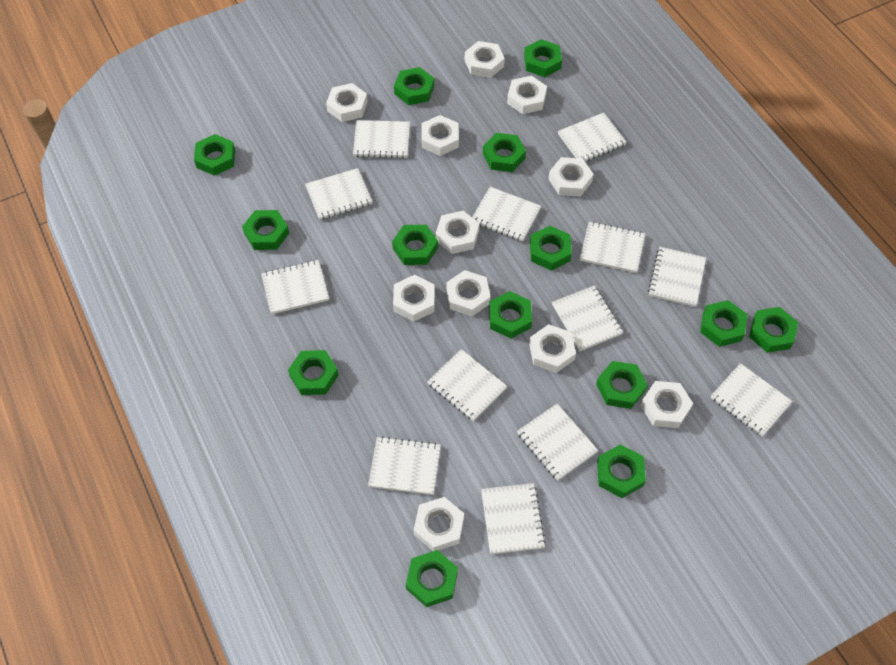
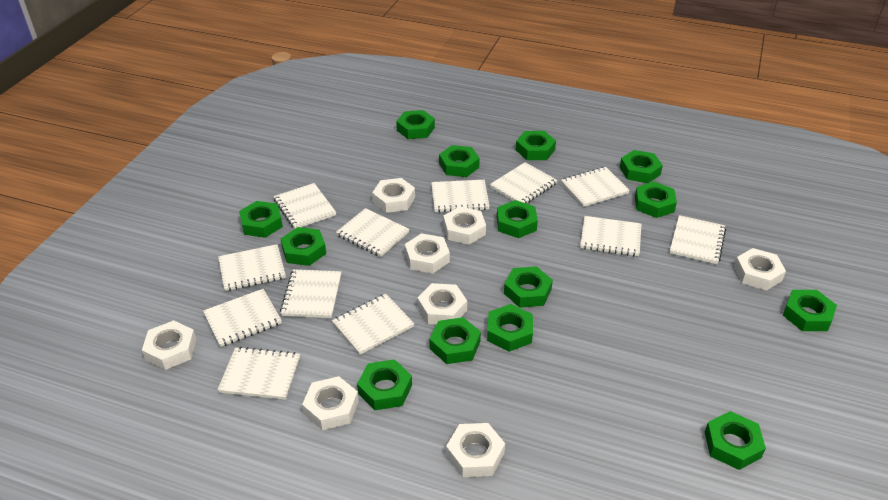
white notebook: [261,260,329,314] [305,168,373,220] [353,120,410,158] [368,436,441,495] [427,349,508,421] [472,187,541,242] [481,483,546,554] [517,404,598,481] [552,285,623,351] [558,113,627,161] [580,222,645,273] [648,247,706,307] [710,363,793,436] = 13 -> [203,289,282,347] [217,347,300,400] [218,244,286,291] [274,183,336,229] [280,269,341,318] [332,294,414,355] [336,208,410,257] [431,180,490,212] [490,162,558,204] [561,167,630,207] [580,216,641,256] [670,215,726,264] = 12
white nut: [326,83,368,122] [393,275,435,322] [414,497,464,551] [422,115,459,156] [436,211,479,254] [446,270,491,316] [465,41,505,78] [507,76,547,114] [529,324,576,373] [548,157,594,197] [640,381,693,428] = 11 -> [142,320,196,370] [302,376,359,430] [372,178,415,213] [405,233,450,273] [417,283,467,325] [443,206,486,245] [446,423,505,477] [734,248,786,291] = 8

